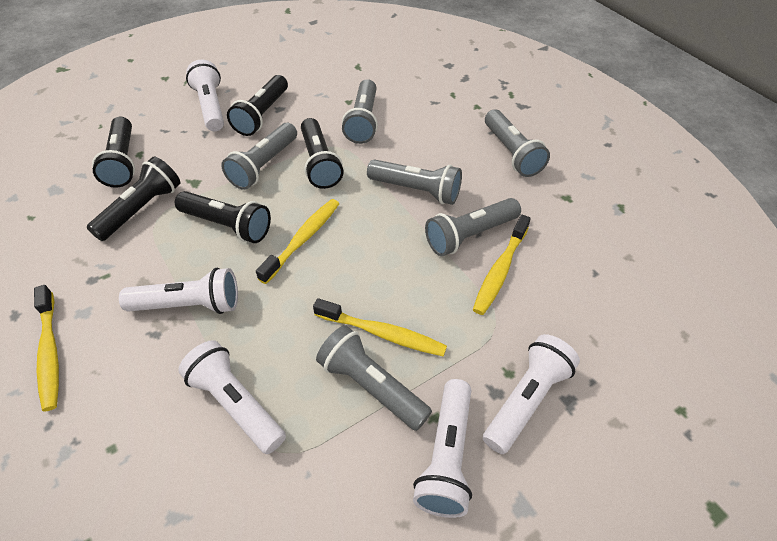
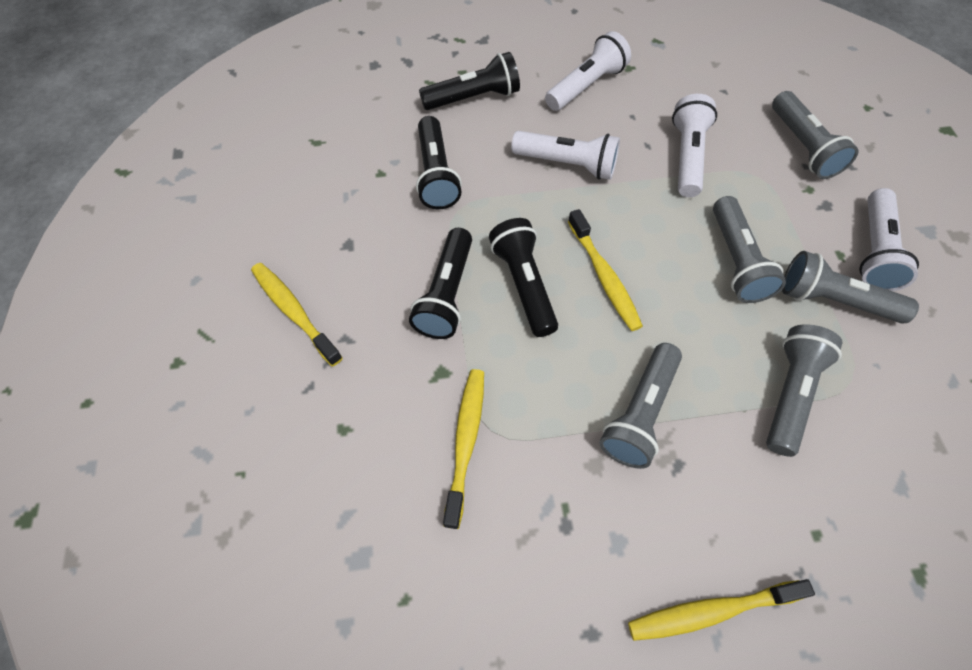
black flashlight: [87,156,180,241] [92,117,135,188] [175,191,271,243] [227,75,288,136] [301,118,343,189] = 5 -> [409,228,472,339] [416,116,462,209] [419,52,520,110] [489,218,558,337] = 4
grey flashlight: [221,123,297,190] [316,325,432,431] [342,79,378,144] [367,159,462,205] [425,198,521,256] [485,109,550,177] = 6 -> [600,343,682,469] [713,196,786,303] [766,324,843,457] [772,91,859,179] [782,251,919,324] = 5
white flashlight: [119,268,238,314] [178,340,286,454] [186,60,224,131] [413,379,472,518] [483,334,580,454] = 5 -> [511,131,620,180] [545,31,631,111] [672,94,717,197] [859,188,919,291] = 4

